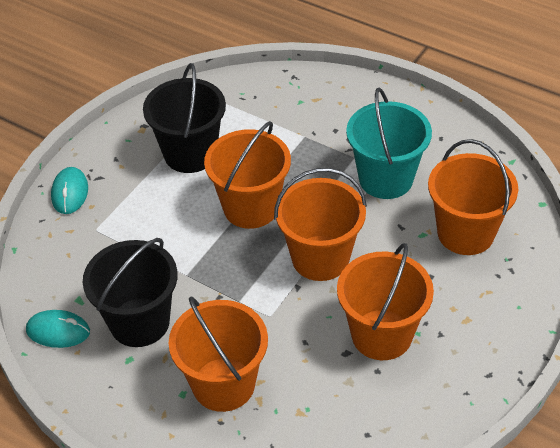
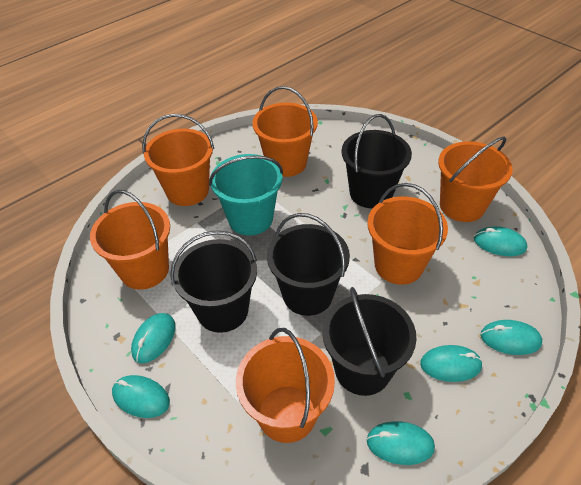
black bucket: [83,238,178,347] [143,63,226,173] = 2 -> [170,230,257,333] [267,213,350,316] [322,287,416,396] [341,114,412,208] = 4
orange bucket: [169,296,268,412] [204,121,291,229] [274,168,367,281] [337,243,434,360] [428,139,518,255] = 5 -> [90,190,170,290] [142,114,214,206] [236,328,335,443] [252,86,318,177] [367,183,448,285] [438,136,513,222] = 6
turquoise mouse: [26,310,90,348] [51,167,88,214] = 2 -> [112,375,170,418] [131,313,176,364] [366,421,435,465] [420,345,483,382] [474,226,527,256] [481,320,542,355] = 6

